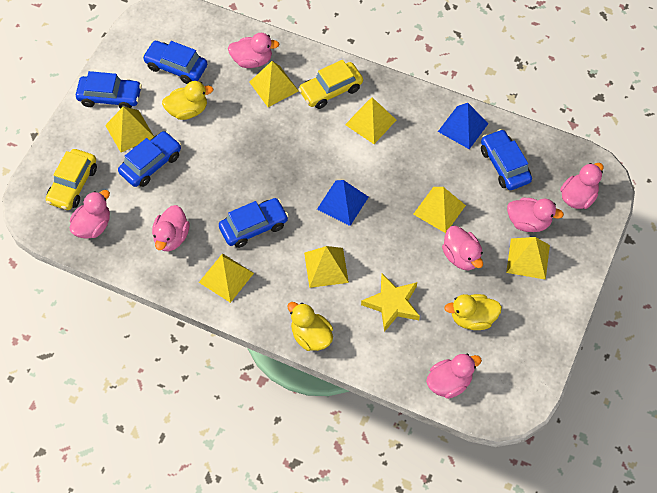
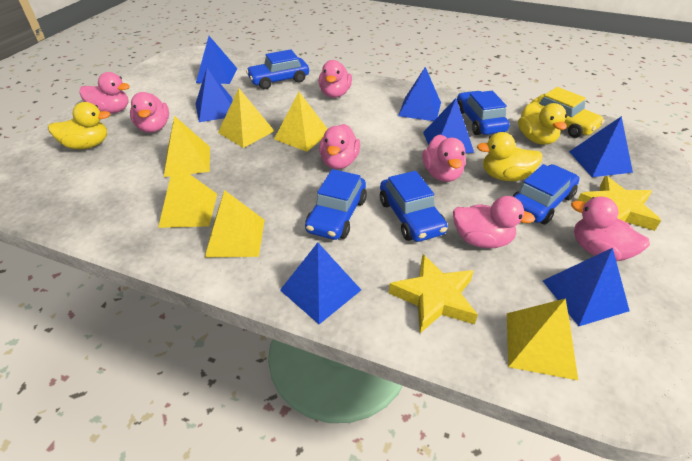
blue pyramid: [317,180,368,226] [438,103,489,149] = 2 -> [195,68,233,122] [196,36,237,84] [280,243,361,324] [398,67,441,121] [423,98,474,153] [543,248,630,326] [569,116,633,177] = 7
yellow car: [46,149,97,210] [298,60,363,109] = 2 -> [531,87,605,138] = 1
yellow pyramid: [105,106,154,152] [199,253,254,303] [249,61,299,107] [304,246,349,288] [345,97,396,144] [413,187,466,233] [506,237,550,280] = 7 -> [158,163,217,228] [164,116,210,177] [205,190,265,257] [218,88,274,148] [274,92,327,152] [507,298,578,380] = 6
yellow star: [361,274,420,332] = 1 -> [389,254,478,333] [577,176,661,231] = 2

